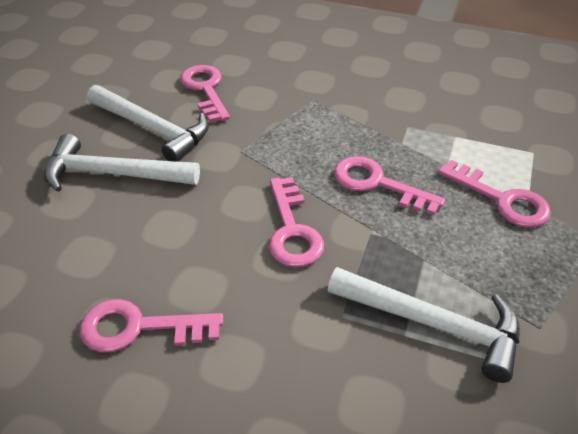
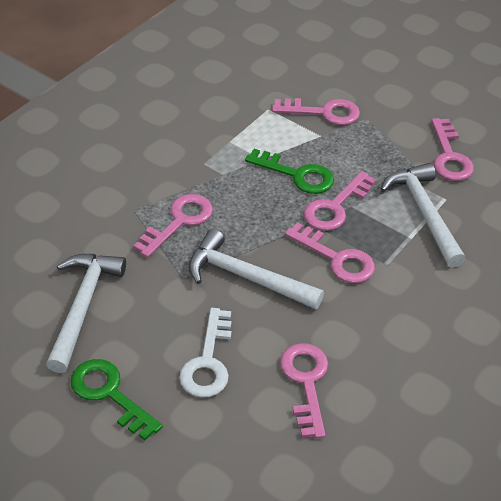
green key: none = 0 -> [71,359,163,440] [245,149,334,194] = 2
pink key: [80,299,223,353] [180,65,230,123] [269,177,324,267] [334,156,445,215] [438,160,551,228] = 5 -> [134,194,213,258] [272,98,360,125] [280,343,328,438] [285,222,375,283] [304,171,376,231] [431,118,474,181] = 6
white key: none = 0 -> [179,308,232,398] = 1

